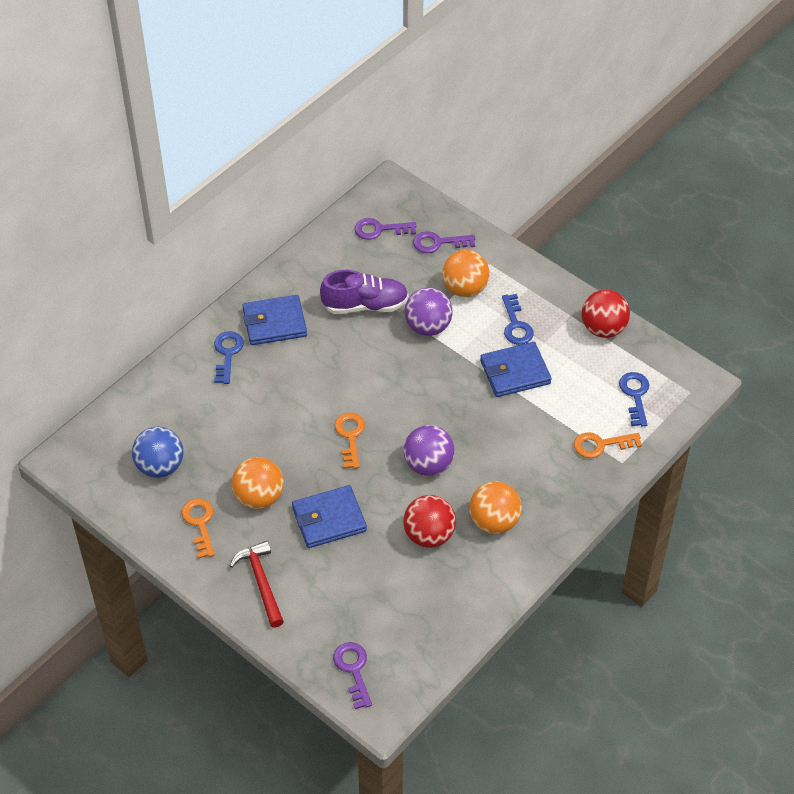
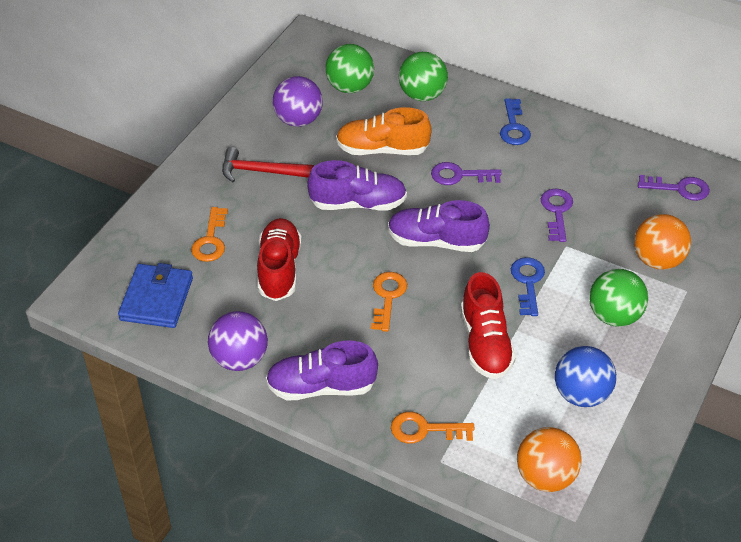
blue key: [214,331,244,384] [502,294,534,345] [619,372,649,426] = 3 -> [500,98,531,145] [511,257,545,316] = 2
blue wallet: [243,295,307,345] [292,485,367,548] [480,342,552,397] = 3 -> [118,263,193,328] = 1
green ball: none = 0 -> [325,44,374,93] [399,52,448,101] [589,269,648,327] = 3
orange ball: [232,457,284,509] [442,250,490,297] [469,482,522,534] = 3 -> [517,427,582,492] [634,214,691,270] = 2
orange shoe: none = 0 -> [336,107,432,155] = 1
purple shoe: [320,270,409,314] = 1 -> [266,341,378,400] [307,160,407,211] [388,200,490,252] = 3
red ball: [403,495,456,548] [582,290,630,338] = 2 -> none = 0
red shoe: none = 0 -> [257,218,302,301] [461,272,516,379] = 2

